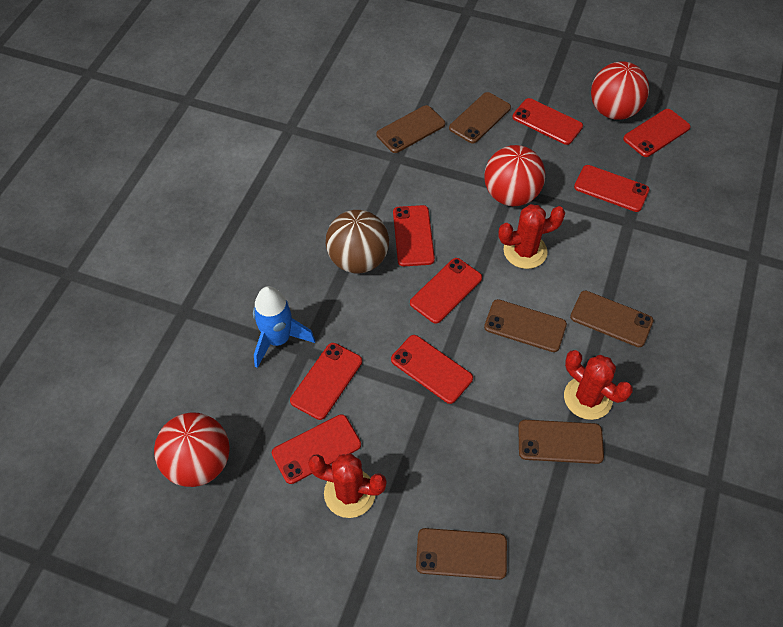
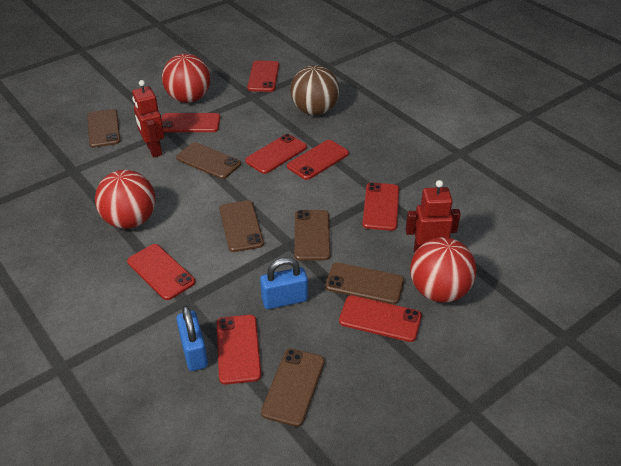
blue padlock: none = 0 -> [176,306,208,371] [260,257,308,309] = 2
blue rocket: [253,286,315,368] = 1 -> none = 0
red cactus: [308,453,387,518] [498,204,565,269] [564,350,633,420] = 3 -> none = 0
red robot: none = 0 -> [132,80,164,158] [406,180,461,254] = 2

